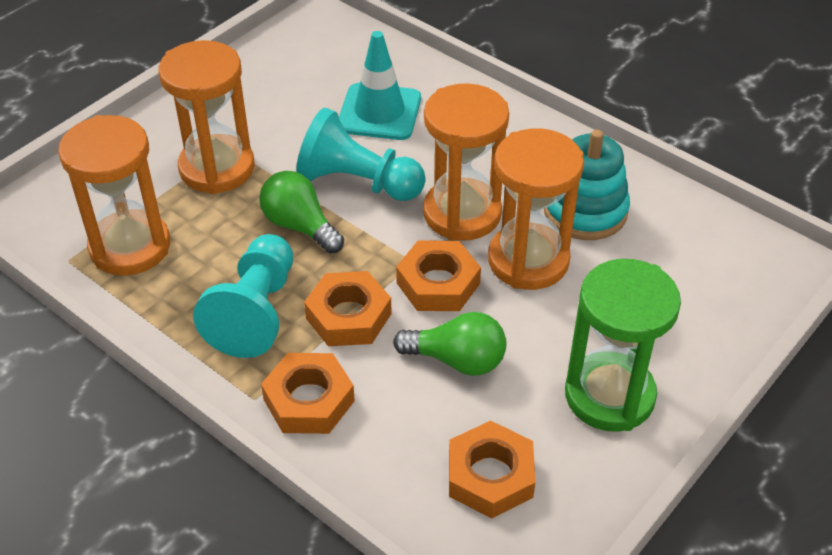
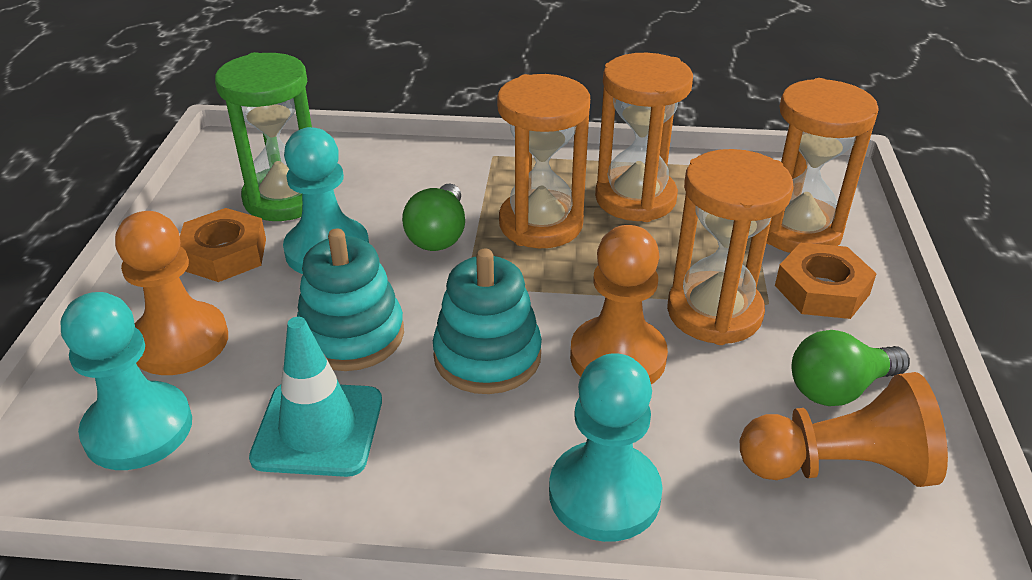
orange nut: [261,353,355,434] [304,271,392,346] [396,240,481,311] [449,421,535,519] = 4 -> [180,208,266,282] [775,242,877,319] = 2
orange pawn: none = 0 -> [115,211,228,375] [570,225,668,384] [740,372,948,487] = 3
turquoise pawn: [193,234,293,358] [296,108,426,201] = 2 -> [61,292,192,470] [283,127,369,274] [549,353,663,542] = 3
turquoise stacking toy: [544,130,630,240] = 1 -> [297,229,404,371] [433,249,542,394] = 2

